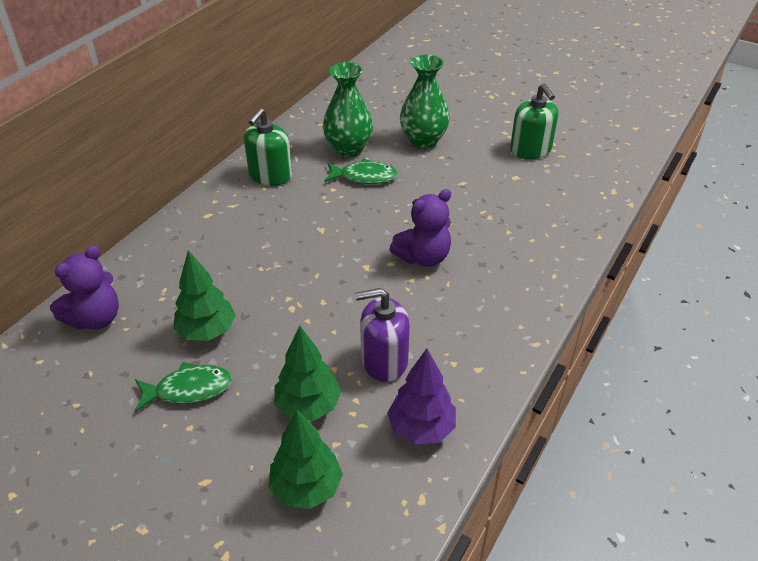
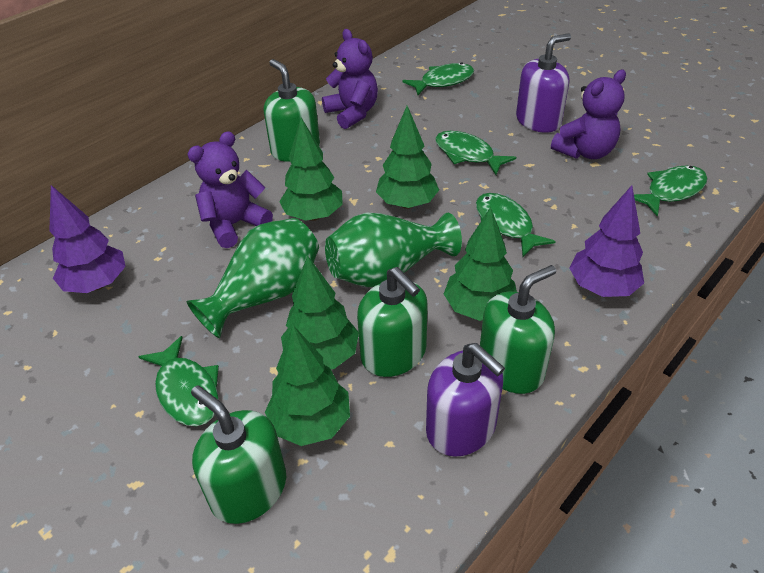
green fish: [135,362,233,412] [324,159,398,184] = 2 -> [138,336,219,426] [402,63,474,95] [435,131,516,175] [476,193,556,257] [634,165,707,216] = 5
green soap dispenser: [244,108,292,186] [510,83,558,159] = 2 -> [191,385,286,524] [264,59,320,162] [357,267,428,377] [480,265,556,394] = 4
green tree: [173,250,236,341] [269,410,343,509] [274,326,341,421] = 3 -> [265,325,350,446] [279,118,343,221] [281,255,359,369] [376,106,439,209] [444,207,517,321] = 5
purple soap dispenser: [355,288,410,382] = 1 -> [426,343,505,457] [516,33,571,133] = 2
purple teddy bear: [50,245,119,330] [390,189,451,267] = 2 -> [187,131,273,248] [322,29,378,129] [551,70,626,159] = 3
purple tree: [387,349,456,445] = 1 -> [49,185,126,293] [569,185,644,297] = 2

